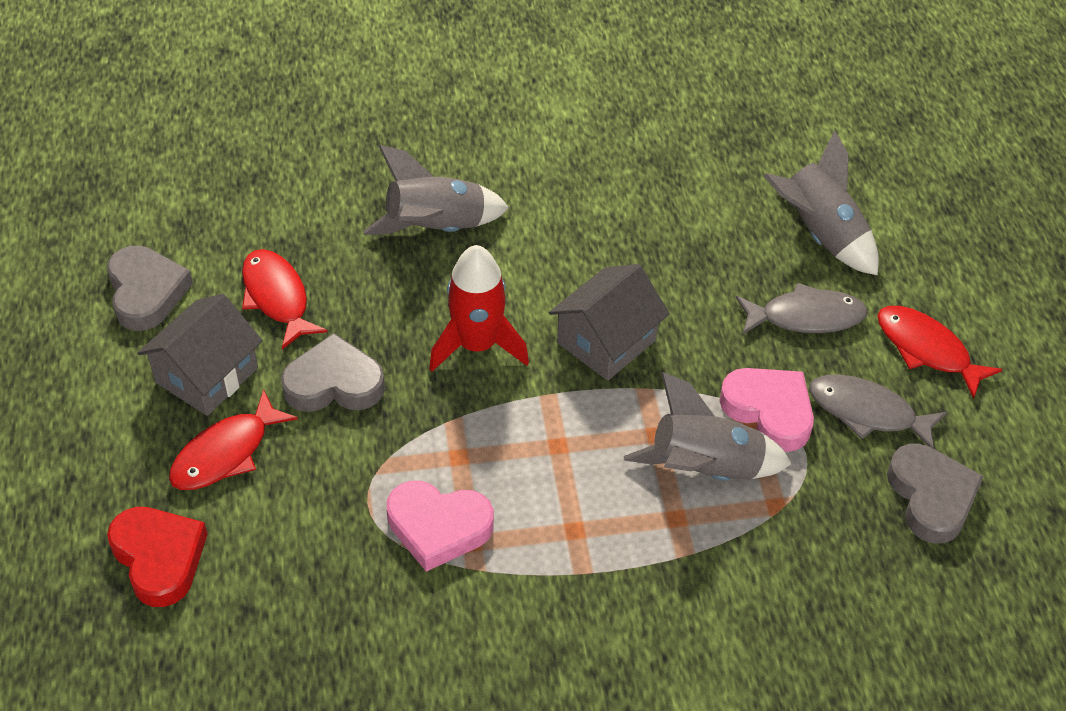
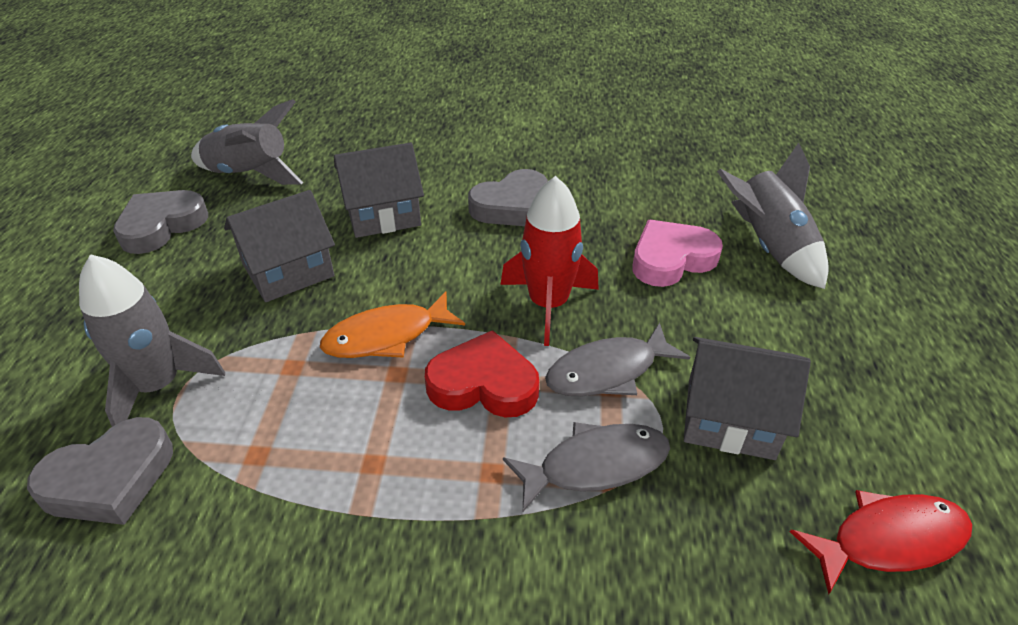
grey house: [137,294,263,416] [549,264,670,381] = 2 -> [224,190,335,302] [334,142,424,238] [684,337,811,460] = 3
orange fish: none = 0 -> [320,291,465,358] = 1
pink heart: [386,481,494,572] [719,368,814,452] = 2 -> [633,220,723,287] = 1
red fish: [169,389,298,490] [242,249,327,349] [877,306,1003,399] = 3 -> [790,490,973,594] = 1

